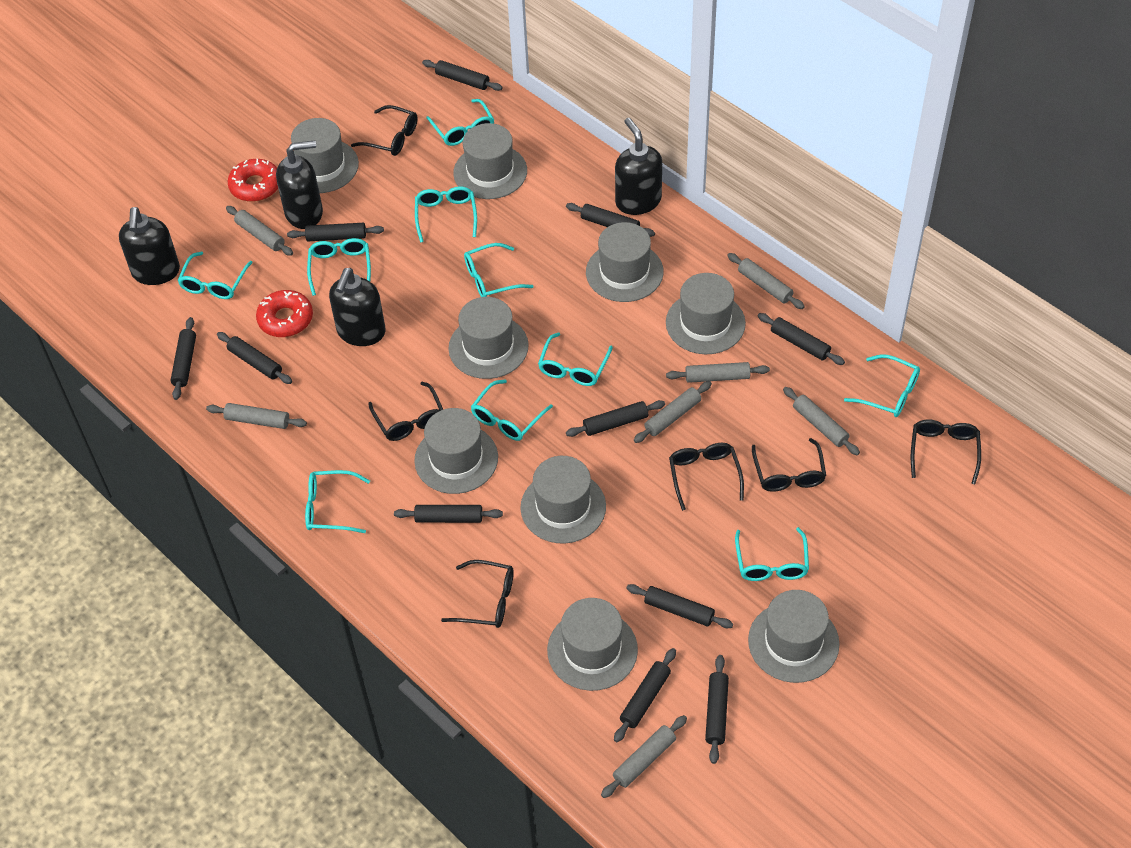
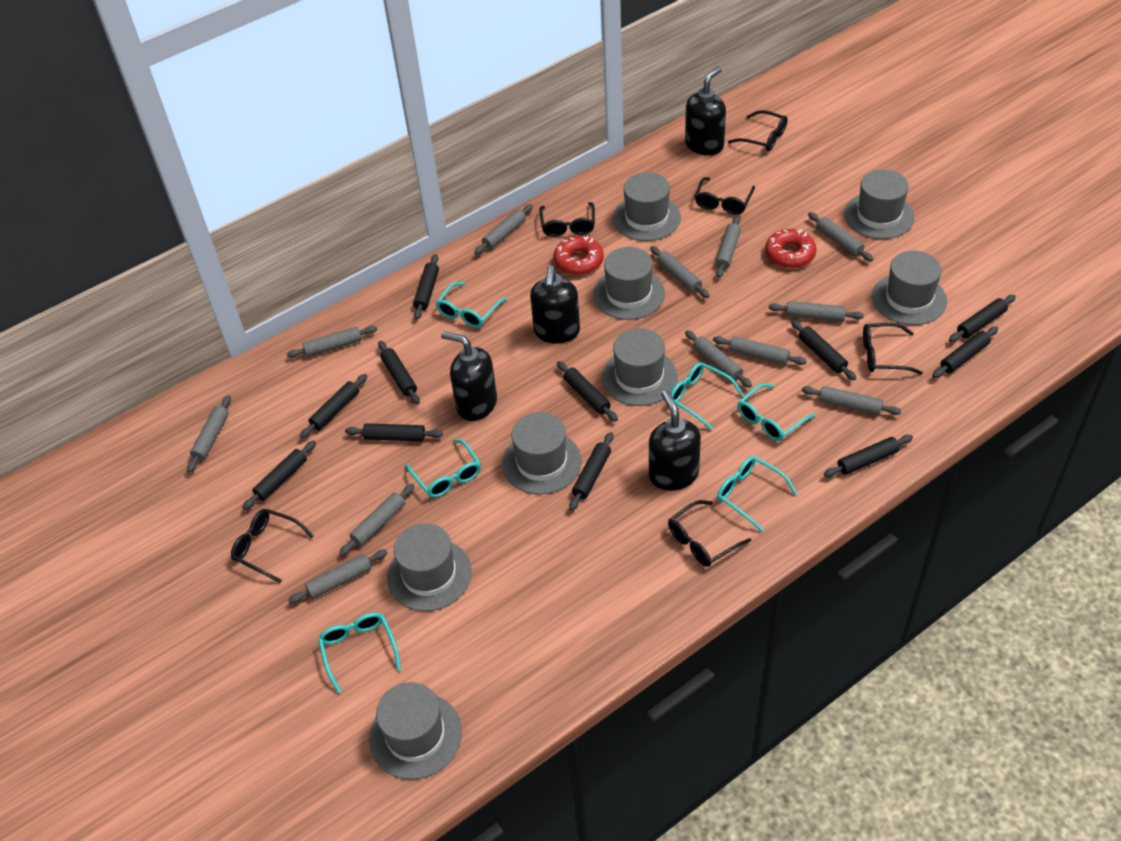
grey hat: [291,118,359,193] [414,408,498,494] [448,297,529,379] [453,123,527,199] [520,456,606,543] [547,598,638,691] [586,222,664,302] [666,273,746,354] [748,590,840,683] = 9 -> [369,682,462,780] [387,523,472,611] [502,412,582,494] [593,247,665,320] [601,328,677,406] [613,172,681,241] [844,169,914,239] [872,251,947,325] = 8
grey rolling pin: [206,403,307,429] [226,206,293,256] [601,715,687,798] [634,381,712,443] [666,362,770,383] [727,253,805,309] [783,387,860,455] = 7 -> [187,395,231,473] [287,326,377,358] [288,550,387,603] [340,484,415,556] [474,204,533,255] [650,246,710,298] [685,330,752,388] [713,336,807,365] [715,216,741,278] [769,301,864,322] [802,386,901,415] [808,212,873,262] = 12
turquoise glasses: [177,252,253,299] [305,470,370,533] [307,238,371,296] [415,186,477,243] [426,99,494,146] [464,243,533,297] [471,380,553,441] [538,332,613,386] [735,527,809,581] [844,354,920,417] = 10 -> [318,613,401,693] [405,439,481,498] [436,282,507,328] [670,362,744,431] [717,456,797,532] [738,383,815,441] = 6

